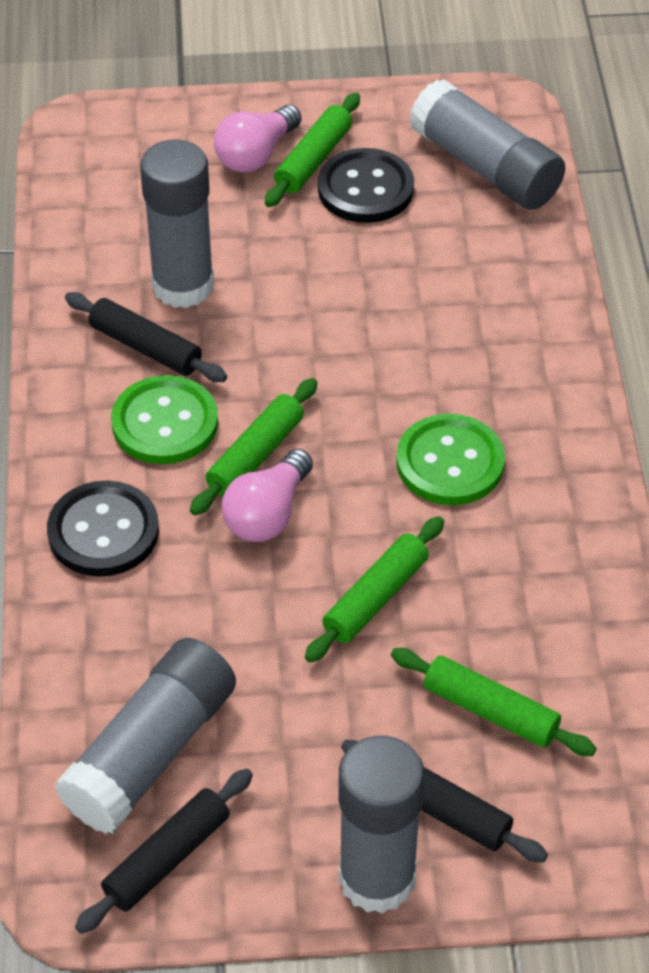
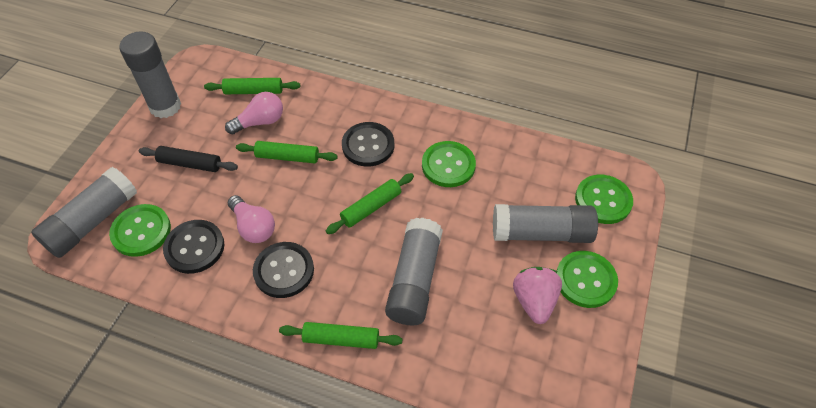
black button: [47,480,159,577] [318,148,414,223] = 2 -> [163,220,224,274] [253,242,314,298] [342,122,394,167] = 3
black rolling pin: [65,292,227,382] [75,769,253,934] [341,740,548,863] = 3 -> [139,146,238,172] = 1
green button: [111,375,218,464] [396,414,505,505] = 2 -> [109,204,171,257] [422,141,476,187] [556,251,618,308] [575,175,633,224] = 4
pink strawberry: none = 0 -> [513,267,562,324] = 1

